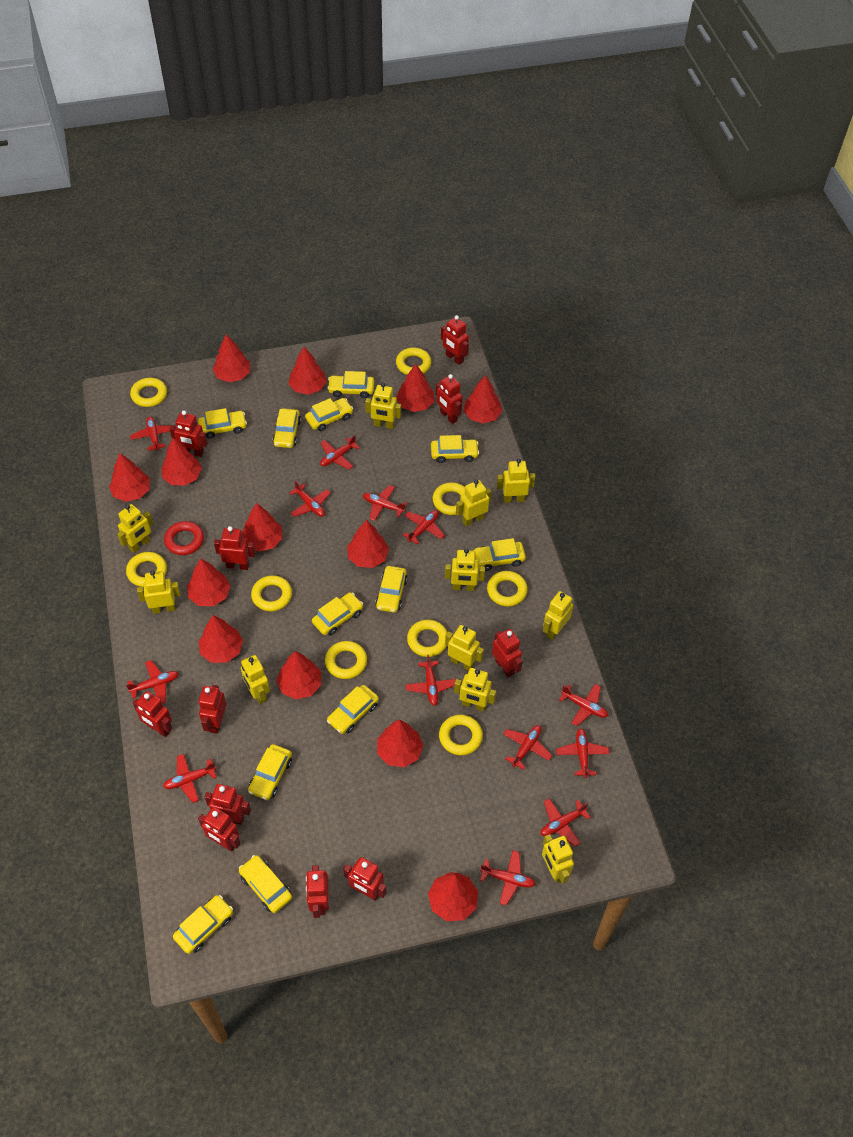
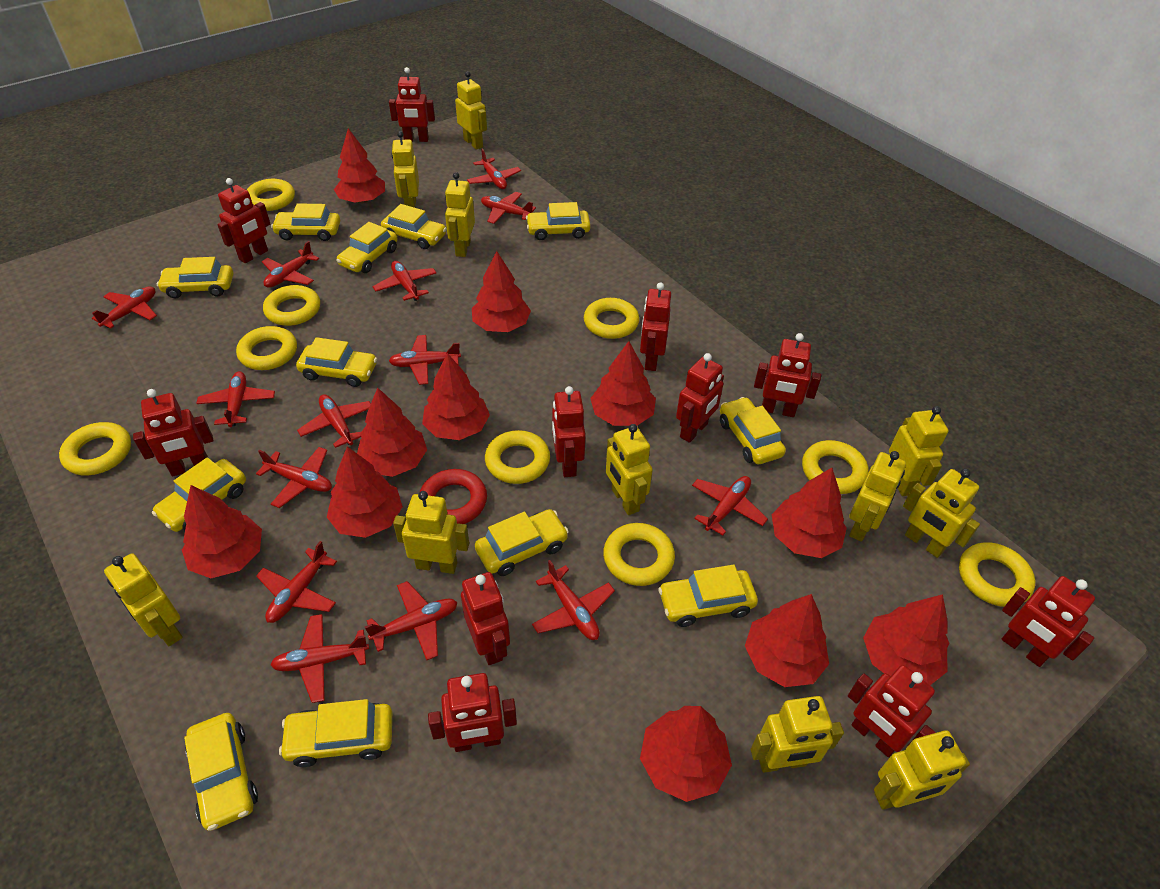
red plane: [126,660,179,703] [130,416,171,451] [163,754,217,803] [289,481,331,517] [320,435,360,470] [363,485,407,521] [403,510,445,545] [405,655,456,706] [480,851,536,905] [503,725,552,770] [541,798,591,847] [556,728,610,778] [559,684,608,726] = 13 -> [92,286,157,329] [196,371,275,427] [256,447,332,508] [256,541,337,623] [262,241,319,288] [270,614,369,703] [297,394,371,448] [365,581,458,660] [372,261,436,301] [389,335,461,385] [467,148,521,189] [481,192,536,224] [532,560,615,640] [692,476,768,535] = 14
red tree: [109,453,150,502] [162,438,202,486] [187,559,230,606] [199,615,243,663] [213,334,250,382] [242,503,283,552] [276,651,321,699] [288,347,327,395] [347,520,389,568] [377,720,423,767] [396,364,434,412] [428,872,478,921] [464,375,502,423] = 13 -> [182,485,262,578] [327,446,403,538] [334,128,385,203] [357,387,427,477] [422,353,490,440] [472,251,531,332] [590,341,656,426] [640,706,732,802] [745,594,829,687] [772,468,847,558] [863,594,949,685] = 11

